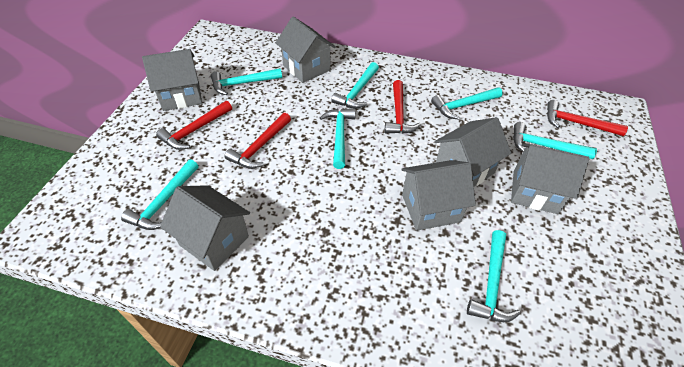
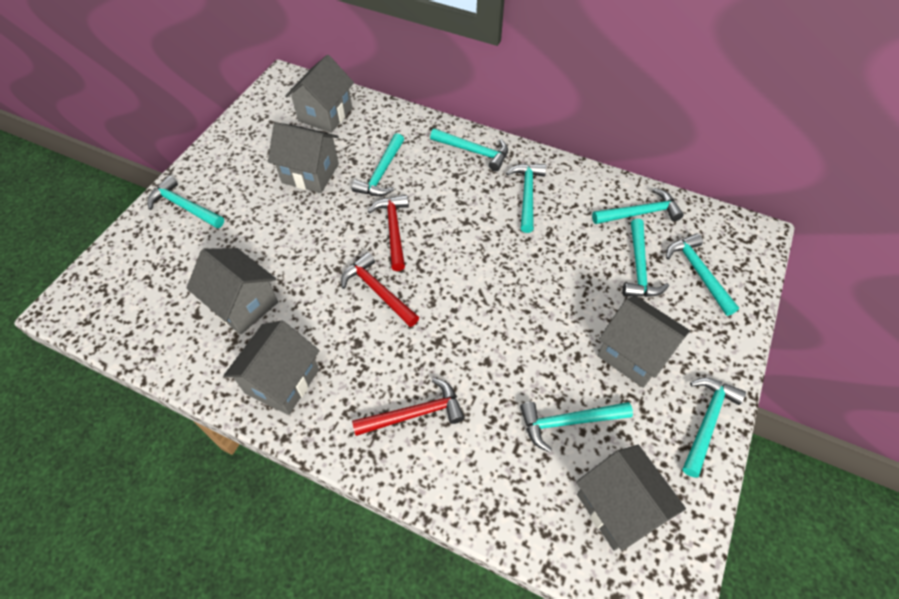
red hammer: [156,101,232,150] [224,113,291,169] [385,80,421,134] [547,100,628,136] = 4 -> [341,252,419,327] [352,378,465,436] [368,195,409,271] = 3
turquoise hammer: [121,159,199,230] [211,68,282,95] [320,109,356,169] [331,62,379,109] [431,87,503,120] [467,230,521,322] [513,122,597,159] = 7 -> [147,176,224,228] [352,133,404,196] [430,128,508,171] [506,164,546,233] [520,402,633,453] [592,188,684,224] [622,219,669,297] [666,233,739,316] [682,378,746,478] = 9

